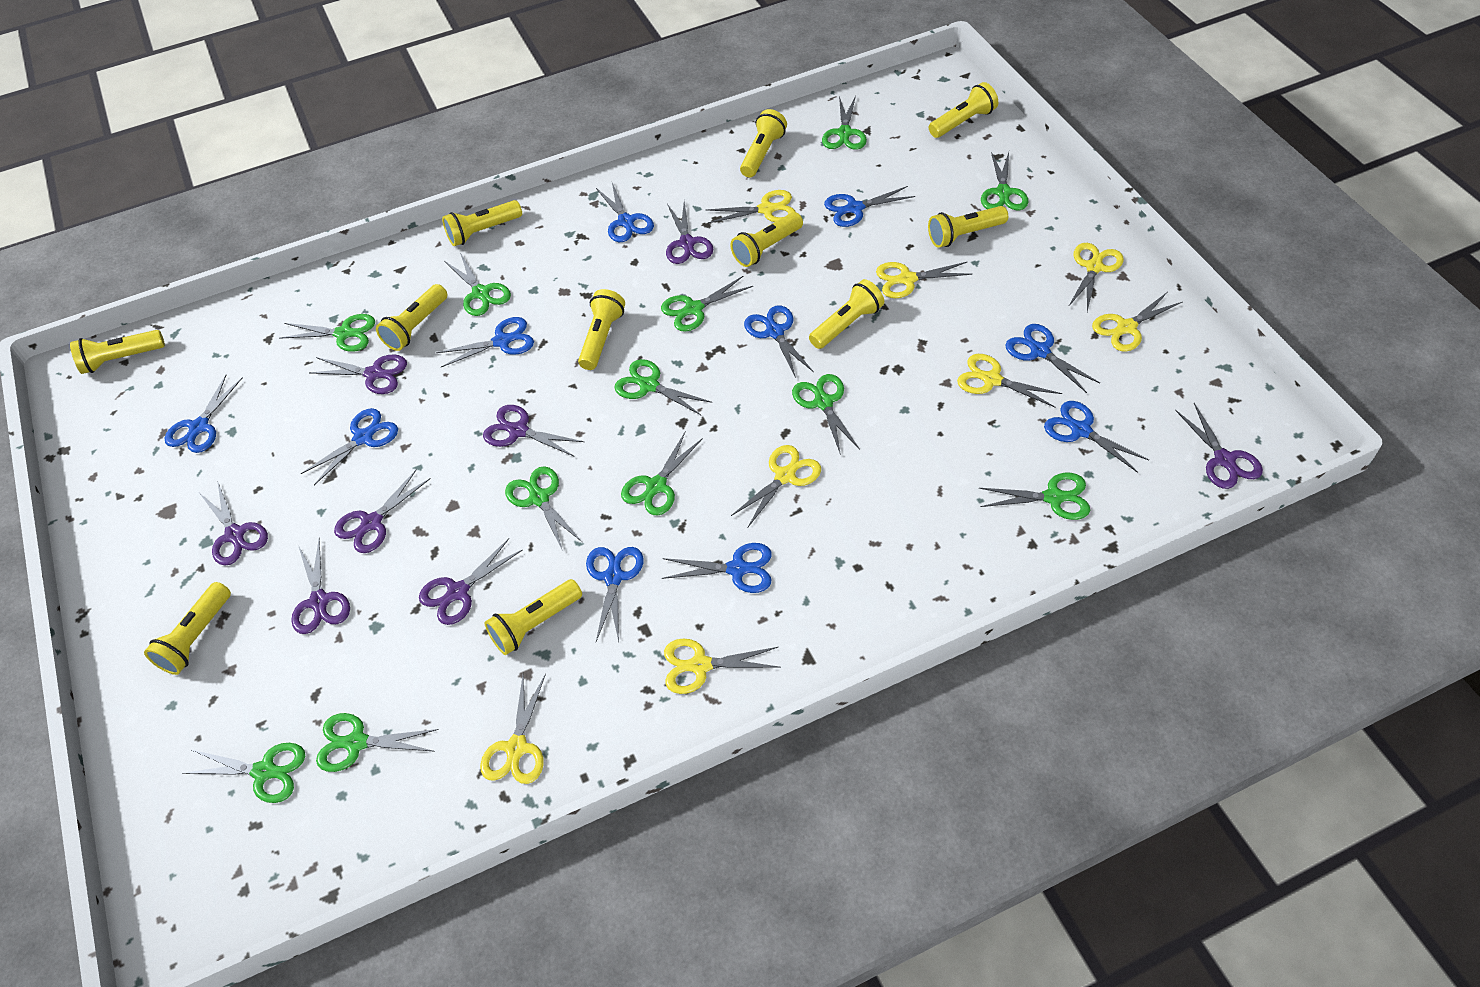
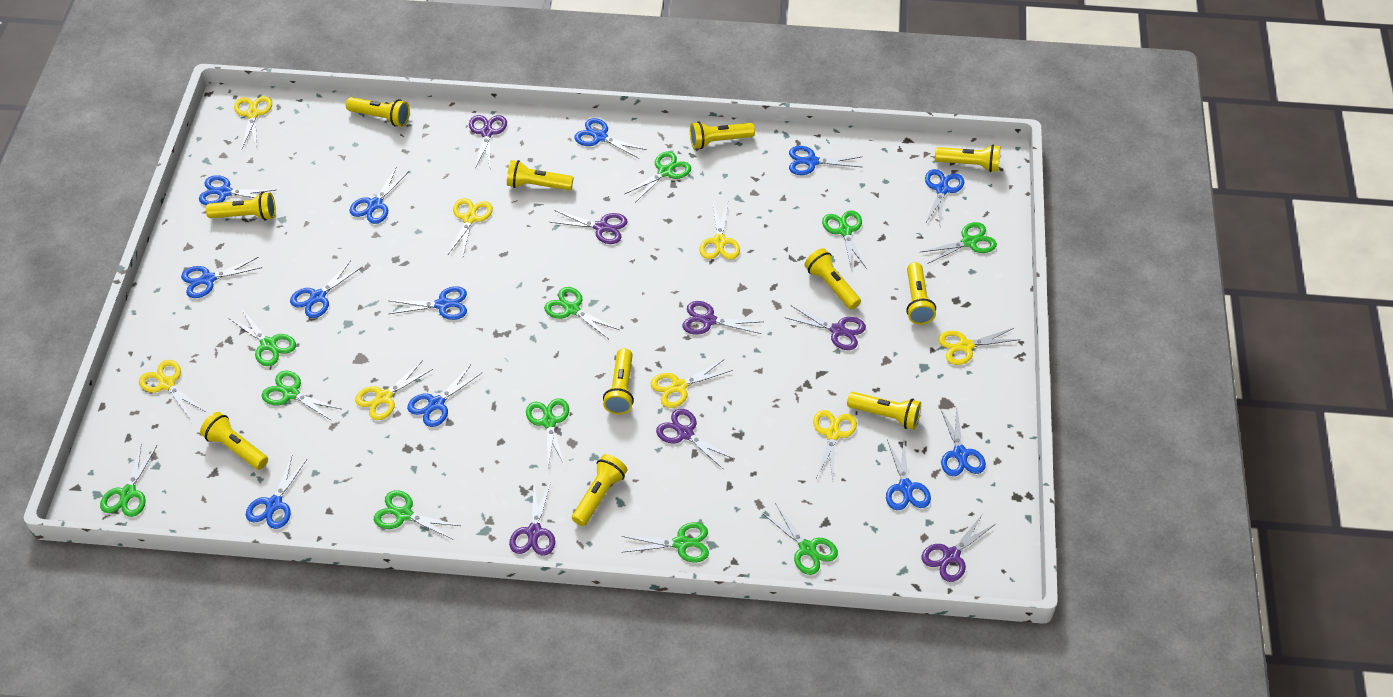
blue scissors: [165,375,242,453] [301,408,398,485] [436,317,534,367] [586,547,643,642] [596,183,654,242] [662,543,772,593] [744,305,814,378] [824,186,915,227] [1005,324,1100,393] [1044,401,1149,473] = 10 -> [181,257,262,298] [199,175,276,205] [246,456,308,529] [290,260,362,318] [350,167,408,224] [389,286,467,320] [407,365,483,427] [574,118,647,159] [789,146,861,175] [886,440,931,510] [925,169,964,226] [940,406,986,476] = 12
green scissors: [182,743,305,803] [279,314,375,352] [316,713,439,772] [444,253,511,316] [505,466,583,551] [614,359,712,416] [621,432,703,515] [661,275,753,332] [792,374,860,455] [822,95,867,150] [979,473,1090,520] [981,152,1028,210] = 12 -> [100,445,157,517] [230,310,296,366] [262,370,341,421] [374,490,460,539] [526,398,569,467] [544,287,619,339] [622,522,709,563] [625,151,691,203] [762,503,838,575] [822,210,867,271] [921,222,997,264] = 11
purple scissors: [200,483,268,566] [291,539,350,634] [309,354,407,394] [334,469,431,553] [419,538,523,625] [483,405,584,457] [666,201,713,264] [1175,403,1263,489] = 8 -> [469,115,507,168] [509,482,555,556] [550,210,628,244] [656,409,734,469] [682,301,764,335] [785,305,866,350] [922,514,997,582] = 7

